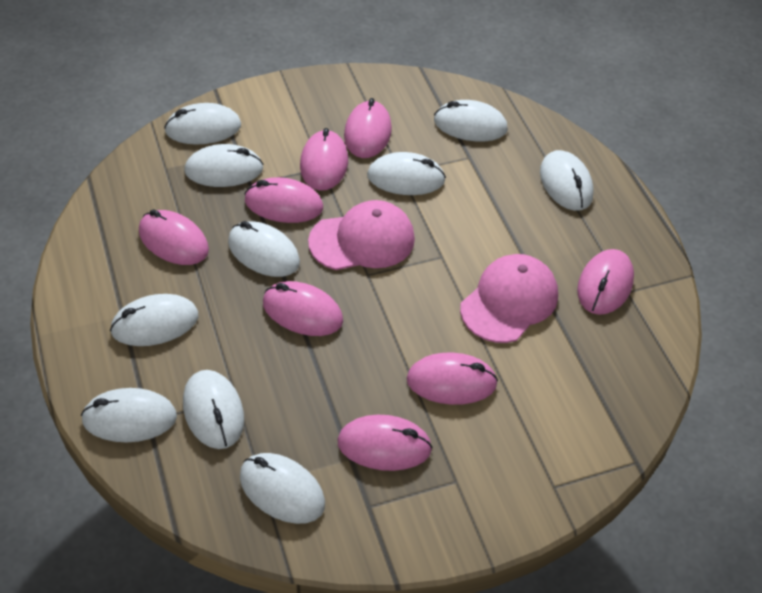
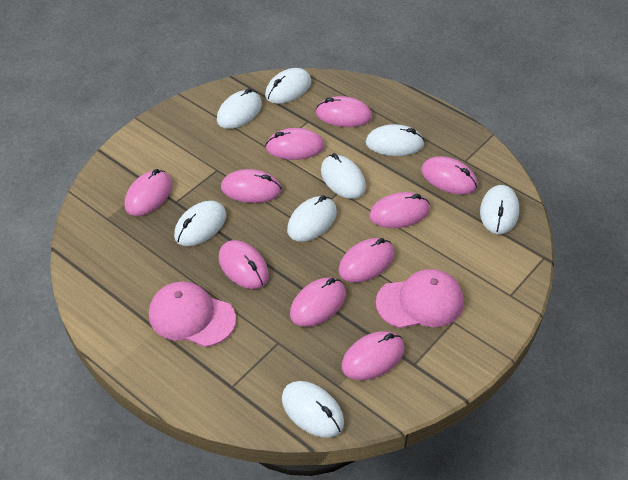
pink mouse: [139,209,209,265] [245,177,323,223] [263,281,343,336] [300,128,348,191] [337,415,433,471] [344,98,392,158] [407,353,498,405] [577,249,634,315] = 8 -> [125,169,172,216] [218,240,269,289] [221,169,282,203] [265,128,325,160] [290,277,346,327] [316,96,372,127] [338,238,395,283] [342,331,404,380] [369,192,430,228] [421,156,478,195] = 10
white mouse: [81,388,177,442] [110,294,198,346] [164,103,241,145] [183,370,244,449] [184,144,264,187] [228,221,300,277] [240,453,325,524] [367,152,446,195] [434,100,508,141] [540,150,594,211] = 10 -> [174,201,226,246] [217,88,262,129] [265,68,311,104] [282,381,344,438] [287,195,337,242] [321,153,366,199] [366,124,425,156] [480,185,519,234] = 8

